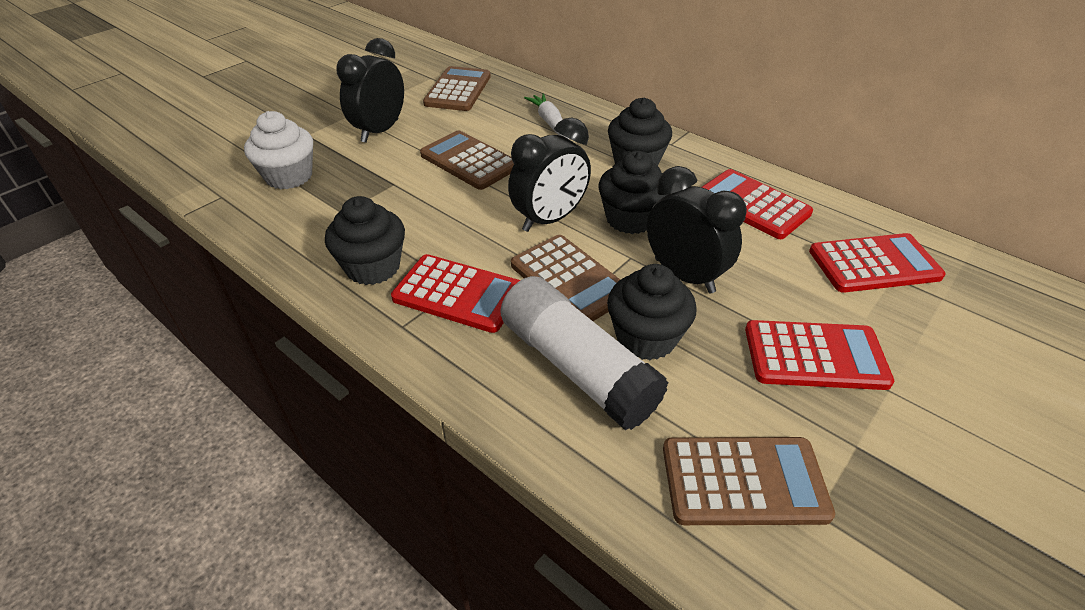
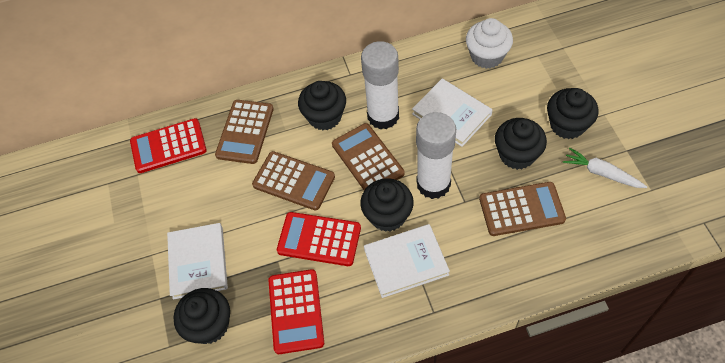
black clock: [336,38,404,143] [508,117,591,232] [647,166,747,294] = 3 -> none = 0
black cupcake: [325,196,405,285] [598,151,668,234] [607,264,697,360] [608,98,672,166] = 4 -> [174,288,230,344] [298,81,346,130] [360,178,414,232] [495,118,547,170] [547,88,598,139] = 5
red calculator: [391,254,520,333] [702,169,813,239] [745,320,894,390] [809,233,946,293] = 4 -> [130,118,207,173] [268,269,324,354] [277,212,361,266] = 3
white book: none = 0 -> [167,223,228,299] [364,224,450,298] [412,79,493,147] = 3
white glue stick: [500,276,669,430] = 1 -> [361,41,399,129] [416,112,456,199] = 2

